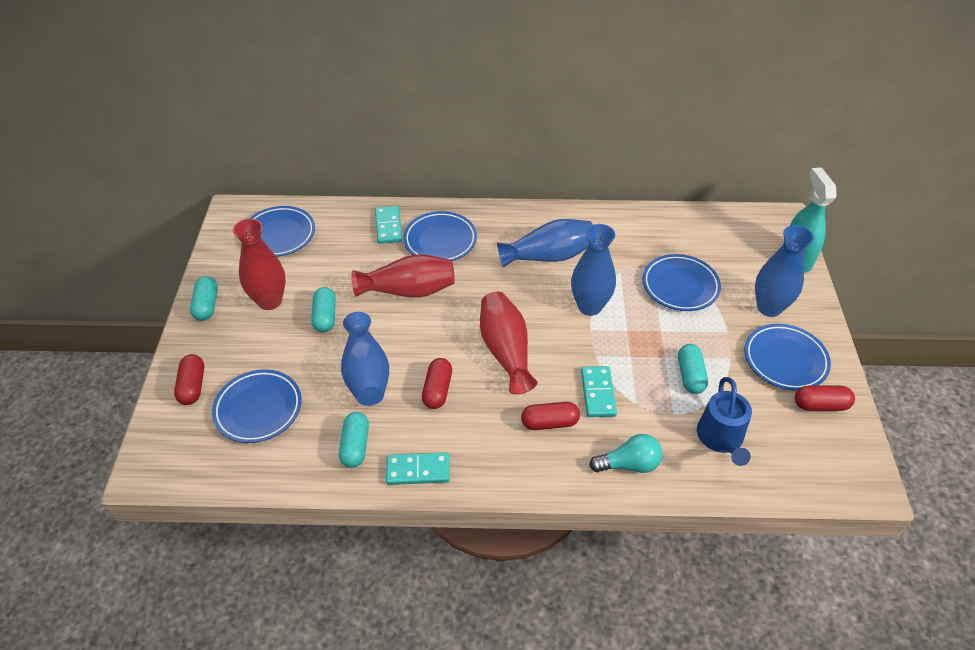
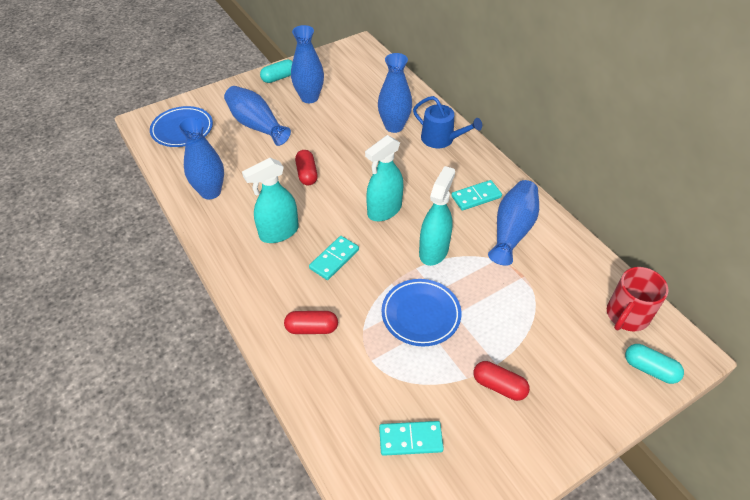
blue plate: [212,369,302,443] [250,206,315,257] [403,211,477,261] [643,254,721,311] [745,324,831,390] = 5 -> [150,106,213,147] [381,279,461,346] = 2
blue vase: [341,312,389,406] [497,219,593,268] [571,224,616,316] [755,225,814,317] = 4 -> [178,117,224,199] [224,86,291,146] [291,25,324,103] [378,53,412,133] [488,180,539,266] = 5
red capsule: [174,354,204,405] [422,358,452,409] [521,402,580,430] [795,386,855,411] = 4 -> [284,311,338,334] [295,150,318,185] [473,361,530,401] = 3
red mug: none = 0 -> [607,267,669,331] = 1
red vase: [233,218,286,310] [351,254,455,298] [480,291,538,394] = 3 -> none = 0
turquoise capsule: [190,276,218,321] [311,287,336,333] [339,412,369,468] [678,344,708,394] = 4 -> [260,60,293,83] [625,344,684,384] = 2
turquoise light bulb: [589,434,663,473] = 1 -> none = 0
turquoise spray bottle: [783,167,837,273] = 1 -> [242,158,299,243] [365,135,403,221] [419,166,455,266] = 3

